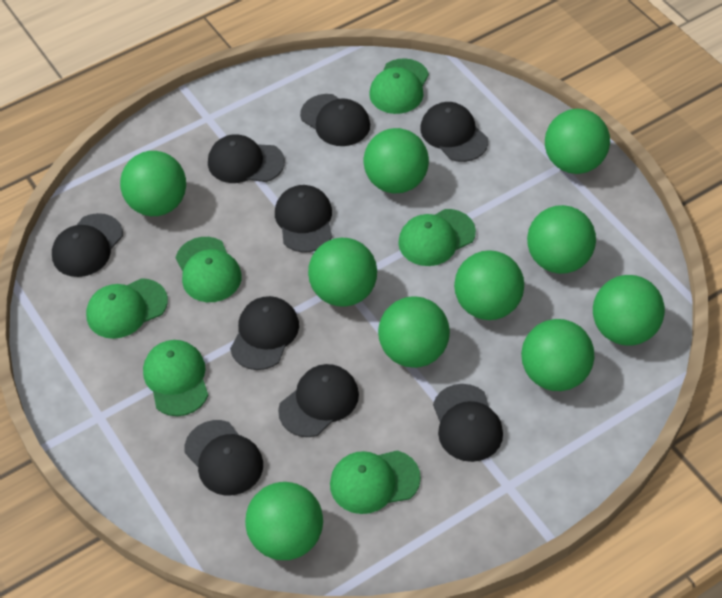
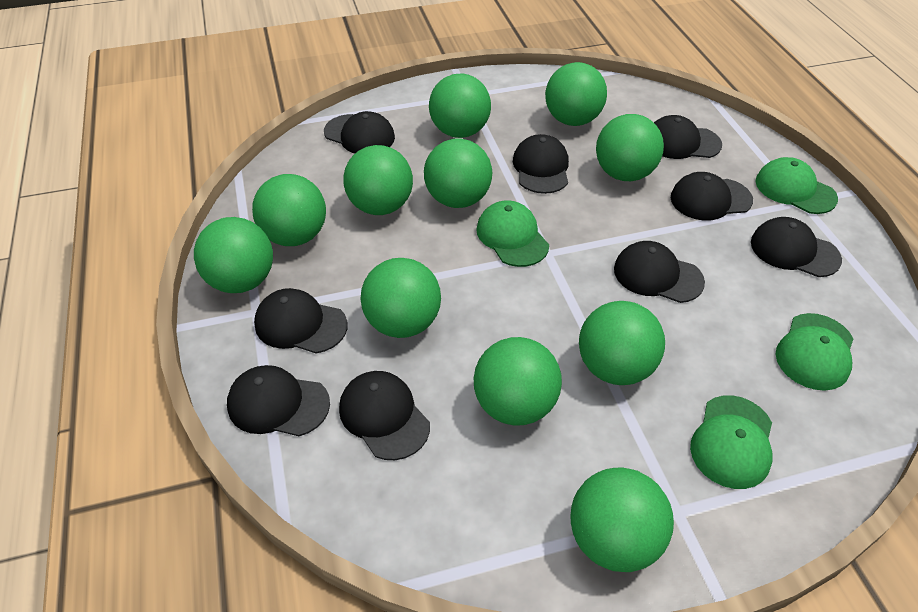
green ball: [120,151,186,216] [245,482,323,560] [308,238,377,307] [364,128,429,193] [378,296,450,368] [454,250,524,320] [521,319,594,391] [527,205,596,274] [545,109,610,174] [593,275,665,346] = 10 -> [194,217,273,293] [252,174,326,246] [343,145,413,215] [361,258,441,338] [424,138,492,208] [429,73,491,138] [474,337,562,425] [545,62,607,126] [570,467,674,572] [579,301,665,385] [596,114,664,181] = 11
green cap: [86,278,168,339] [143,340,208,416] [176,237,242,302] [330,450,421,514] [369,58,429,114] [398,209,476,266] = 6 -> [476,200,549,267] [690,395,773,489] [756,157,838,214] [776,313,853,391] = 4

